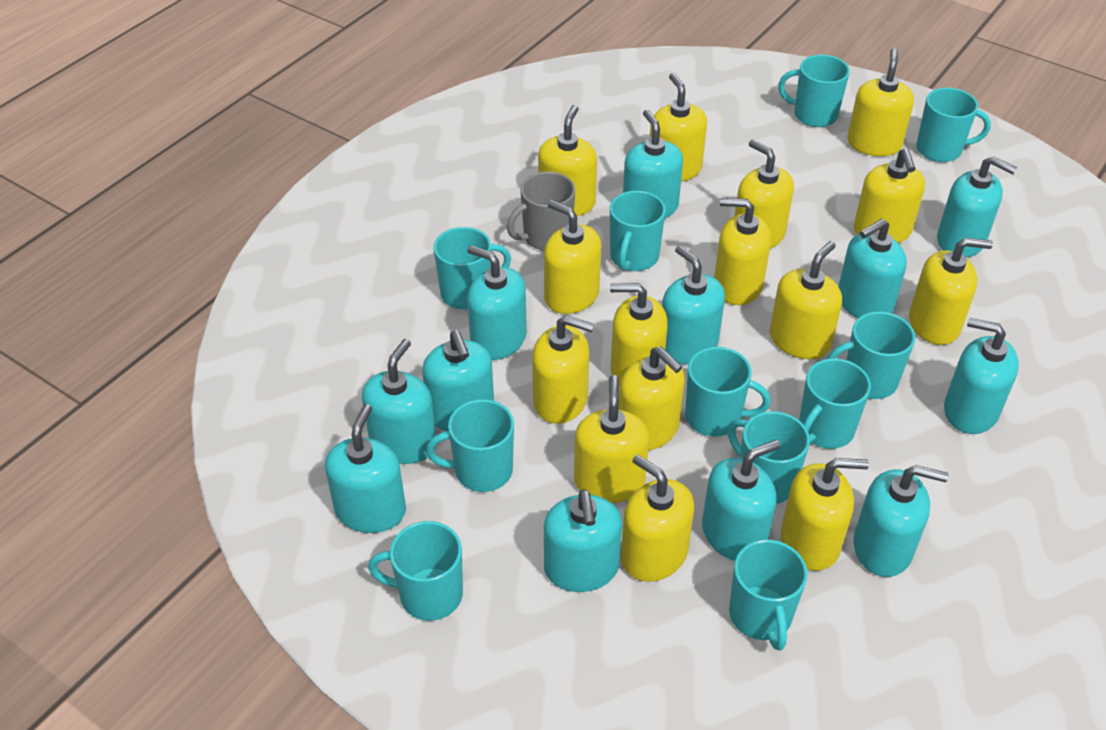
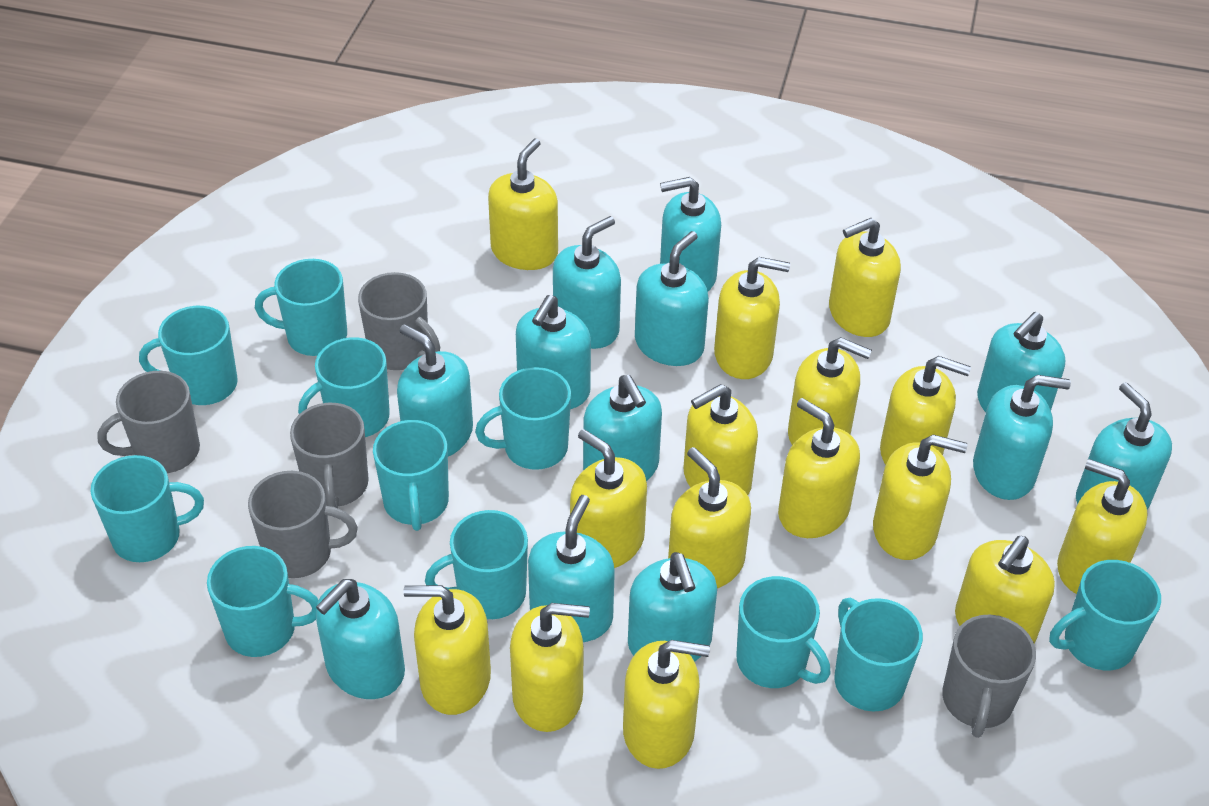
grey mug: [507,172,575,251] = 1 -> [98,371,200,473] [248,471,358,578] [290,403,369,508] [358,272,440,370] [942,615,1036,738] = 5

